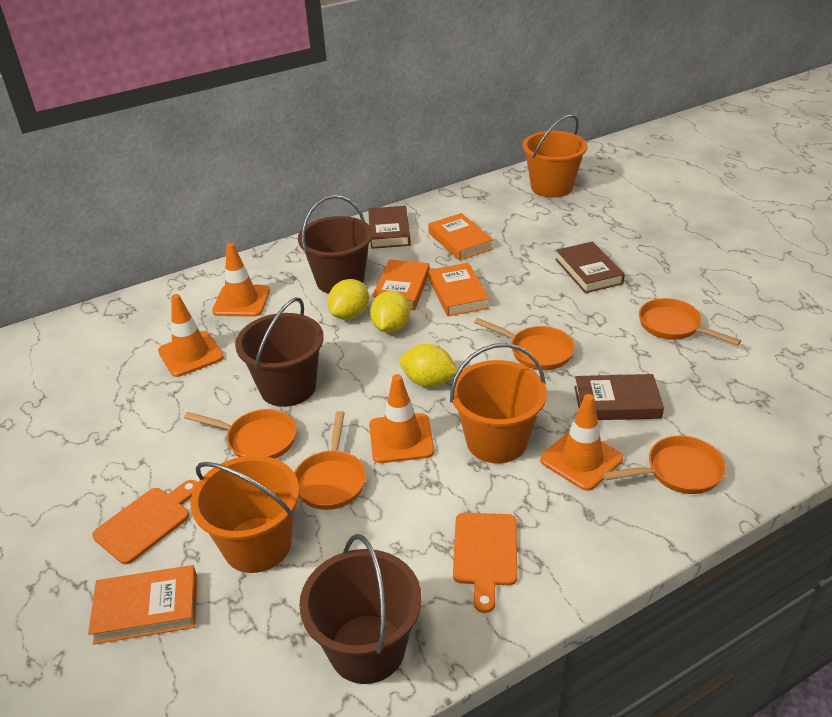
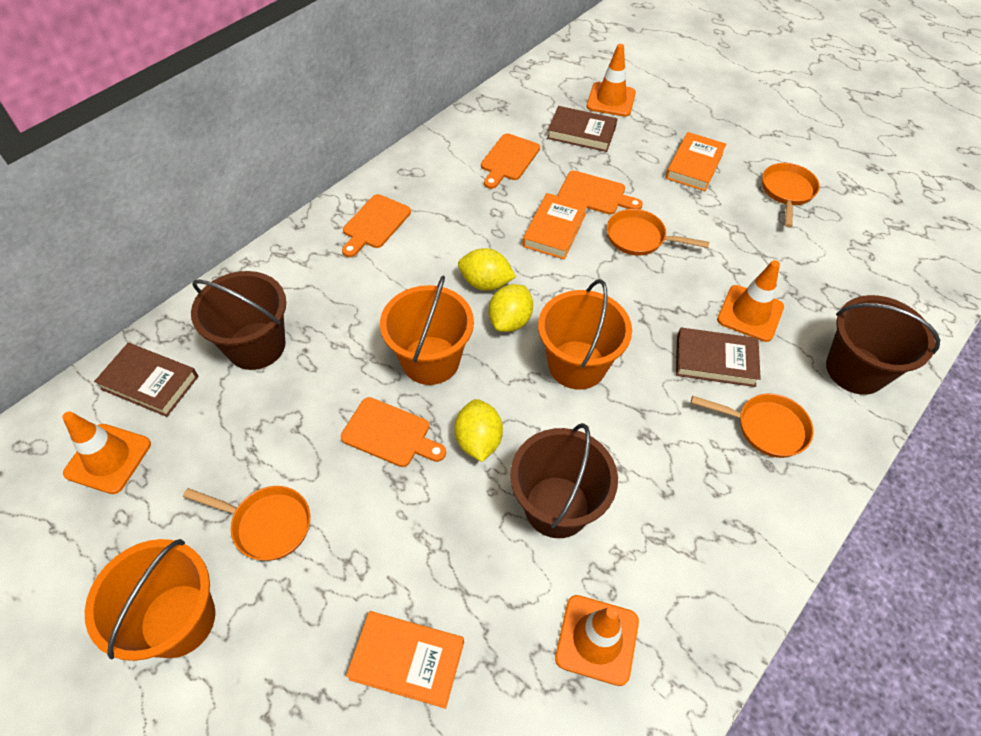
orange book: [88,565,197,644] [372,259,430,310] [428,213,494,261] [429,263,490,316] = 4 -> [346,611,464,709] [522,193,588,260] [665,132,726,191] = 3
orange cutting board: [92,480,198,564] [453,513,517,613] = 2 -> [341,397,446,467] [342,194,411,257] [481,133,540,189] [558,171,643,215] = 4
orange pan: [184,409,297,459] [294,411,366,510] [474,318,575,370] [602,436,726,494] [639,298,741,346] = 5 -> [183,486,310,561] [607,209,709,256] [691,393,814,458] [762,163,820,228] = 4

